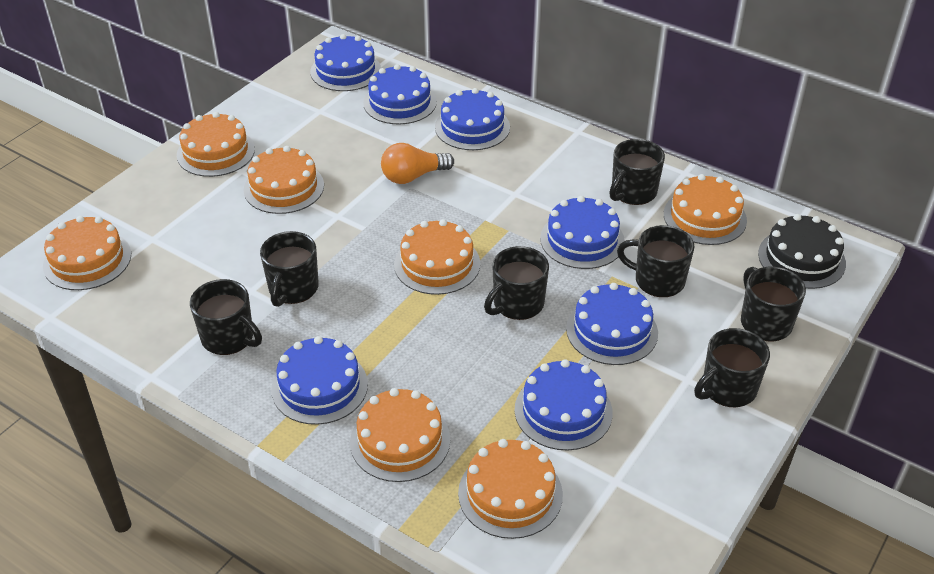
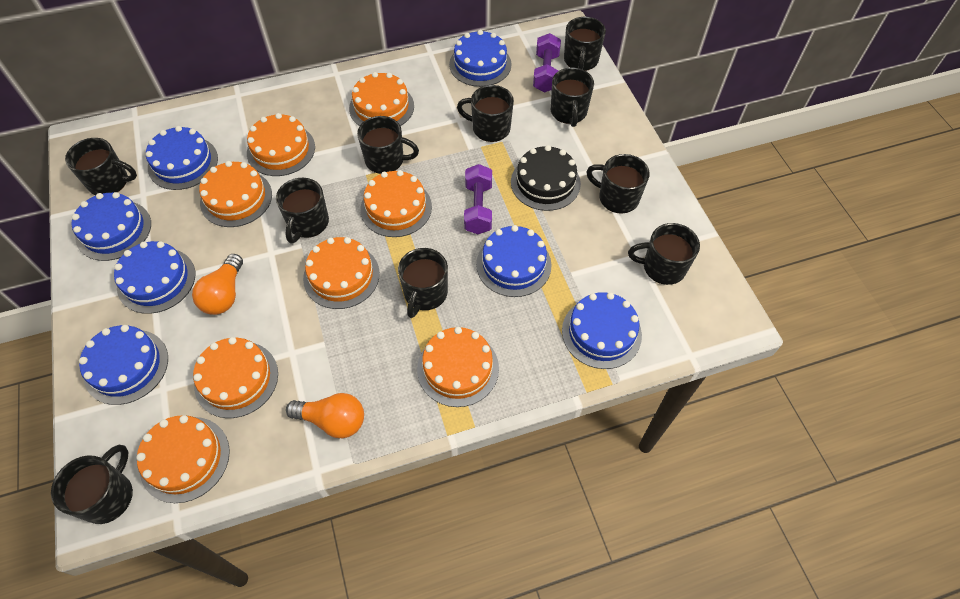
black mug: [190,279,262,355] [260,231,319,307] [484,246,549,320] [609,139,665,205] [617,225,694,297] [694,328,770,407] [741,267,806,341] = 7 -> [51,445,133,524] [65,138,137,195] [276,178,329,243] [357,116,419,174] [398,248,448,318] [457,85,514,142] [551,68,594,127] [564,17,606,71] [586,154,650,214] [628,223,700,285] = 10
orange cake: [43,216,131,290] [177,112,255,177] [243,146,324,214] [350,388,450,482] [394,219,480,295] [458,439,563,539] [664,174,747,245] = 7 -> [136,415,230,503] [193,337,278,418] [199,161,272,227] [247,113,315,176] [303,237,380,309] [349,72,414,126] [360,170,432,237] [417,327,499,407] = 8
orange light bulb: [381,143,454,184] = 1 -> [192,254,243,315] [286,393,364,439] = 2
purple dumbbell: none = 0 -> [464,164,492,234] [533,33,561,93] = 2

